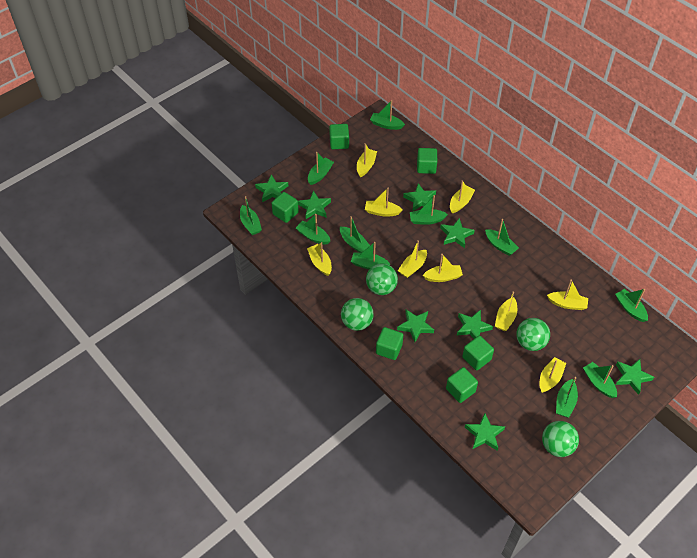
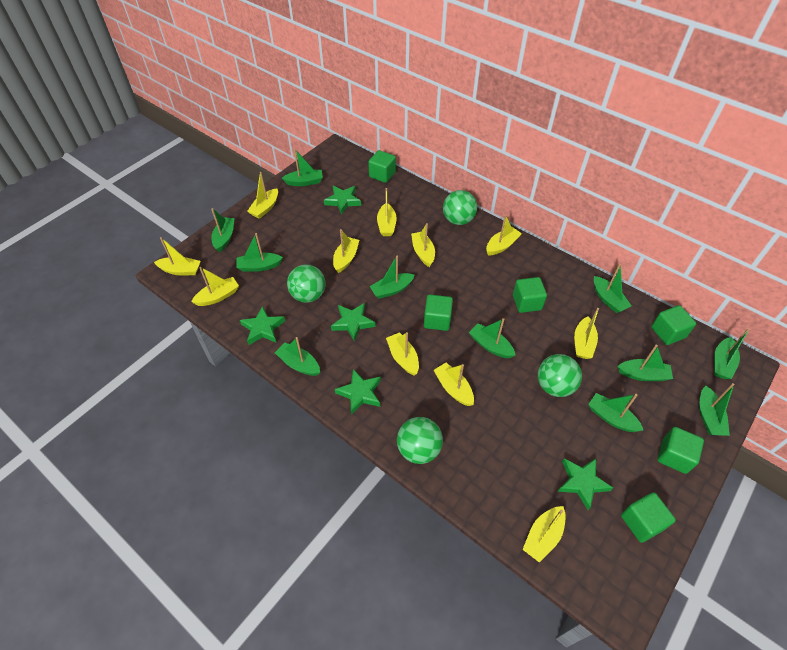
green star: [255,174,288,202] [298,191,331,219] [397,310,434,343] [403,183,436,212] [440,218,475,248] [457,310,493,339] [465,413,505,451] [616,359,654,395] = 8 -> [240,306,285,345] [324,186,361,214] [331,303,375,342] [335,369,381,415] [558,458,613,510] = 5
yellow boat: [307,242,332,276] [357,143,377,177] [365,188,403,217] [398,240,427,278] [422,254,463,282] [450,180,475,213] [495,291,517,331] [539,357,566,393] [547,280,588,310] = 9 -> [154,237,201,275] [191,267,239,306] [247,172,278,219] [333,229,359,273] [377,188,397,236] [386,332,419,375] [411,223,435,267] [434,363,474,406] [486,215,522,256] [522,506,566,563] [574,308,599,359] = 11

